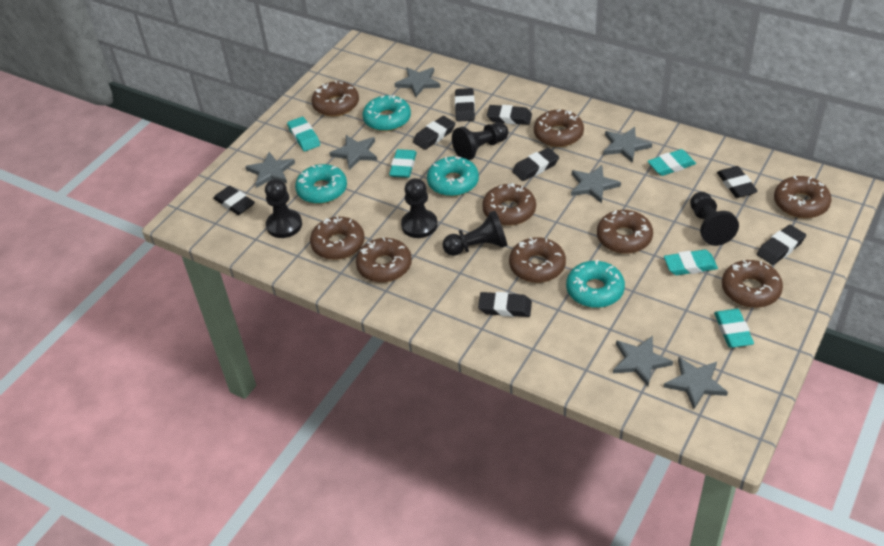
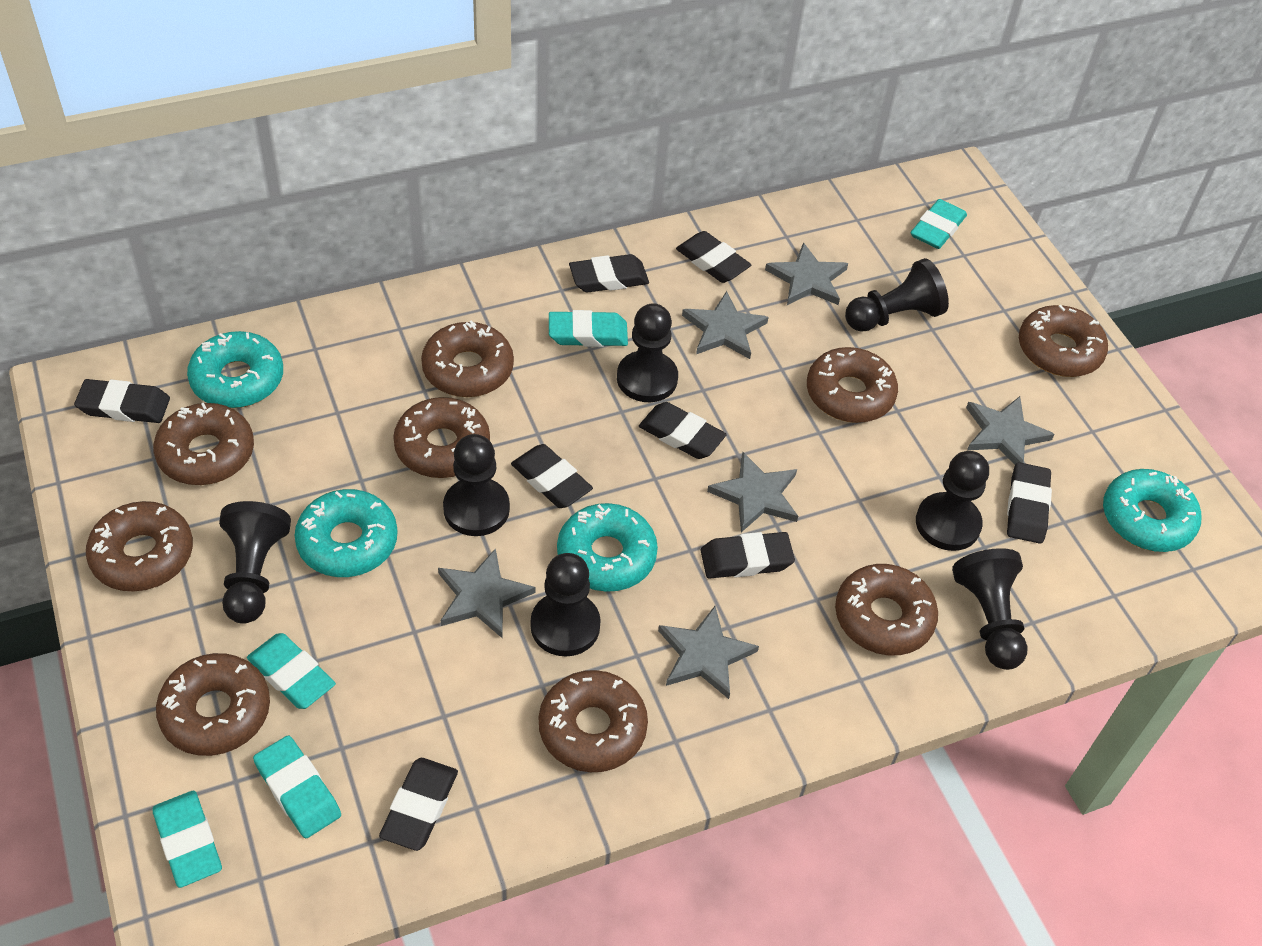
black pawn: [265,179,302,238] [401,178,438,238] [442,211,507,256] [452,122,508,160] [690,192,739,246] = 5 -> [219,501,291,624] [443,434,510,536] [531,553,601,656] [617,303,678,402] [845,258,949,332] [916,451,989,551] [952,548,1028,670] = 7
grey star: [245,152,295,188] [330,135,377,170] [395,67,440,97] [571,165,621,203] [603,127,652,163] [613,336,673,386] [664,357,728,409] = 7 -> [438,548,535,638] [658,606,759,699] [682,291,769,359] [707,452,798,532] [765,242,848,305] [966,396,1055,465] = 6

